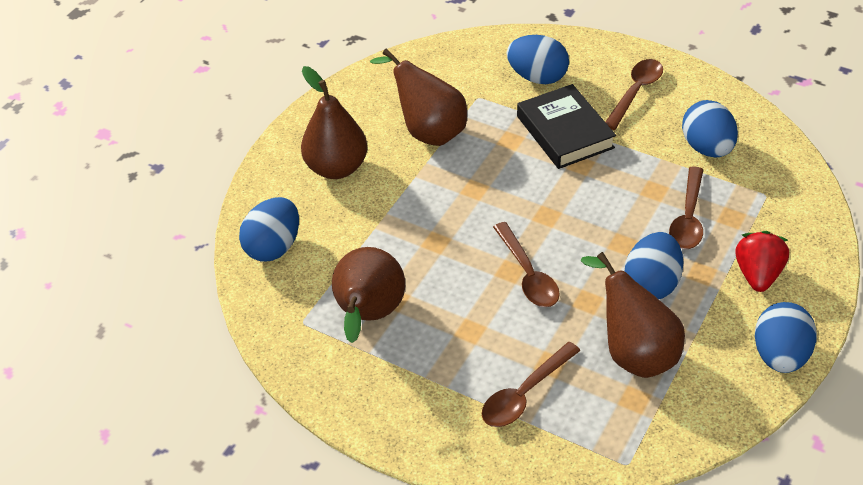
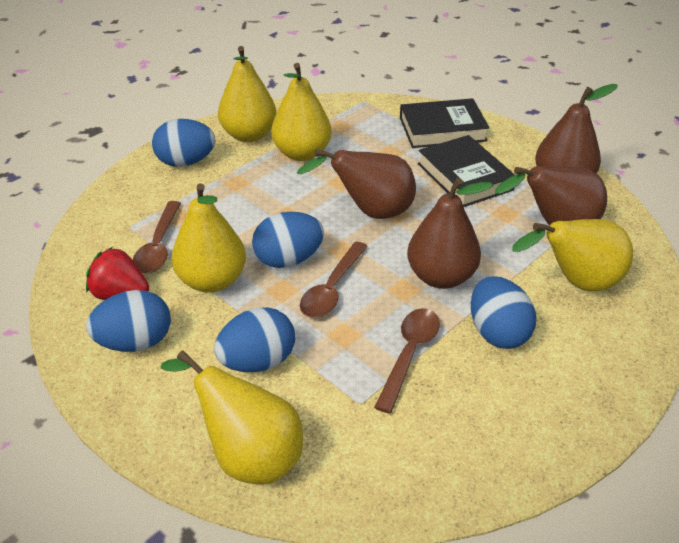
black book: [517,84,616,169] = 1 -> [400,98,489,148] [417,135,515,207] = 2
brown spoon: [482,342,580,427] [493,222,560,307] [605,59,663,130] [669,166,703,249] = 4 -> [133,201,181,274] [300,242,368,318] [374,308,440,414] = 3
yellow pear: none = 0 -> [161,350,303,485] [172,183,246,293] [218,46,277,142] [271,63,332,161] [512,219,633,291] = 5

